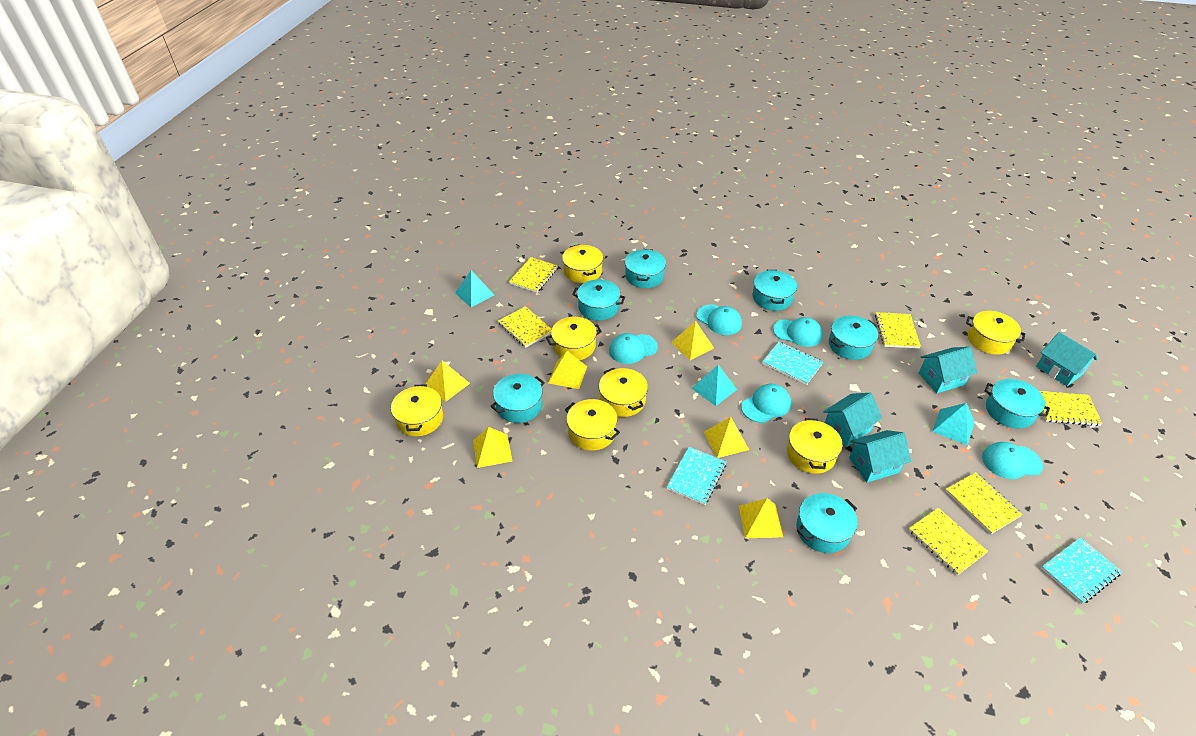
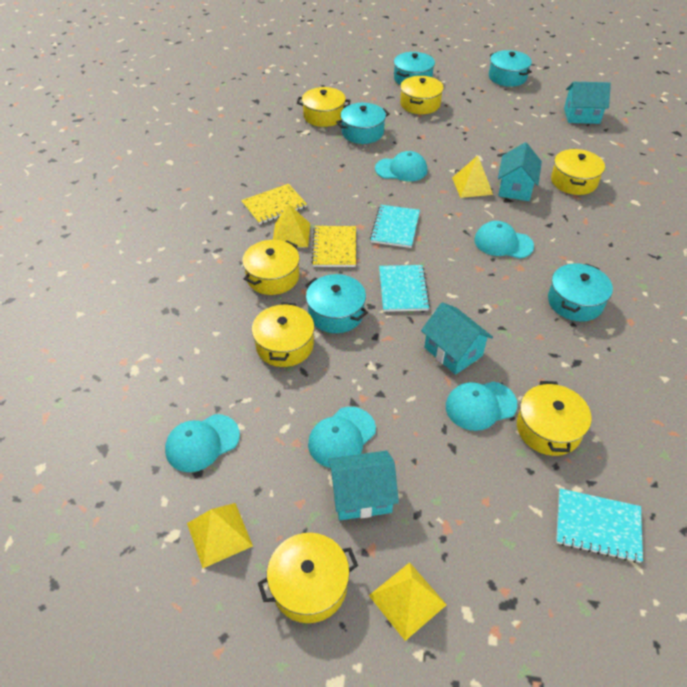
turquoise pot: [491,374,545,423] [572,279,625,321] [625,249,666,288] [752,270,797,311] [796,493,858,553] [829,316,878,360] [984,379,1050,428] = 7 -> [305,274,368,333] [336,103,390,144] [394,52,435,85] [489,50,532,87] [548,263,613,322] = 5
turquoise pyramid: [455,270,494,307] [692,365,737,406] [932,403,975,445] = 3 -> none = 0
yellow notebook: [498,306,552,348] [509,257,558,293] [875,312,921,348] [909,508,988,575] [946,472,1022,534] [1039,391,1102,426] = 6 -> [241,184,307,225] [311,226,356,267] = 2
yellow pyramid: [426,361,470,402] [473,427,512,468] [548,351,587,389] [671,321,714,360] [704,417,749,458] [739,498,783,539] = 6 -> [187,503,253,568] [273,204,310,247] [369,562,447,641] [452,155,493,198] = 4

